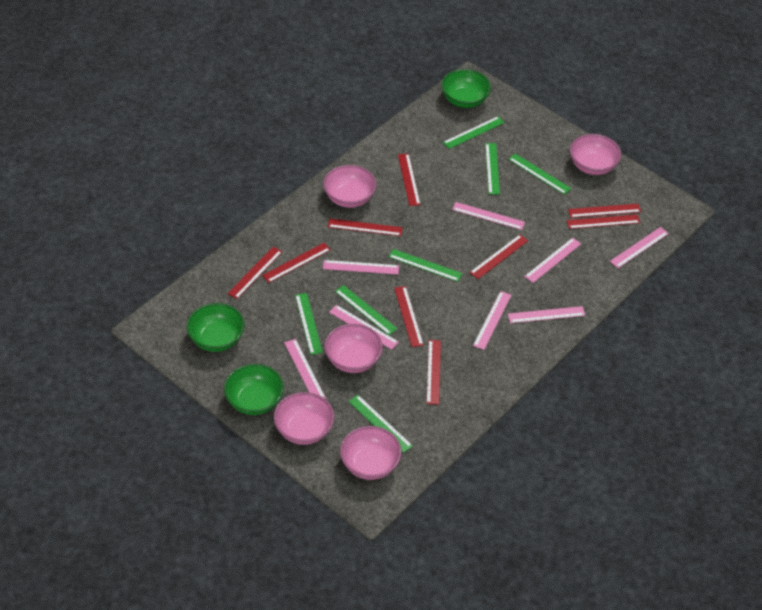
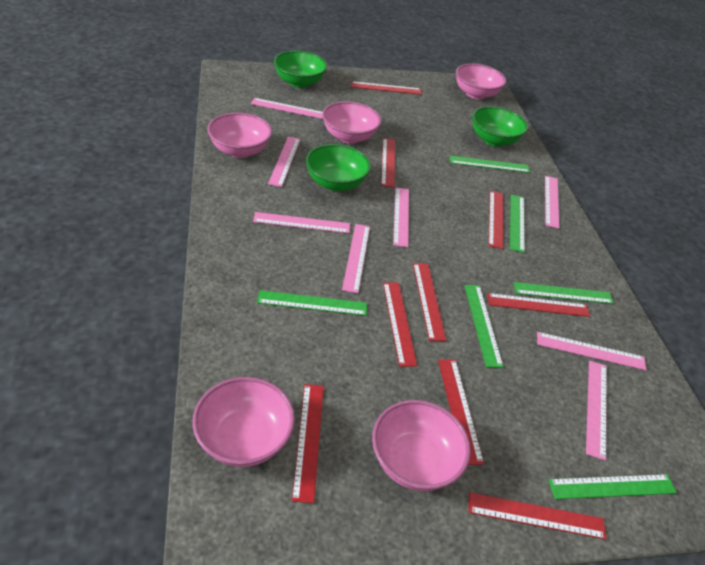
green ruler: [295,293,323,355] [335,285,398,335] [348,395,413,453] [389,249,462,282] [443,116,505,149] [485,143,500,194] [509,154,571,195] = 7 -> [257,290,367,316] [450,156,530,173] [464,285,503,368] [510,195,525,253] [514,282,614,304] [549,474,677,499] = 6

